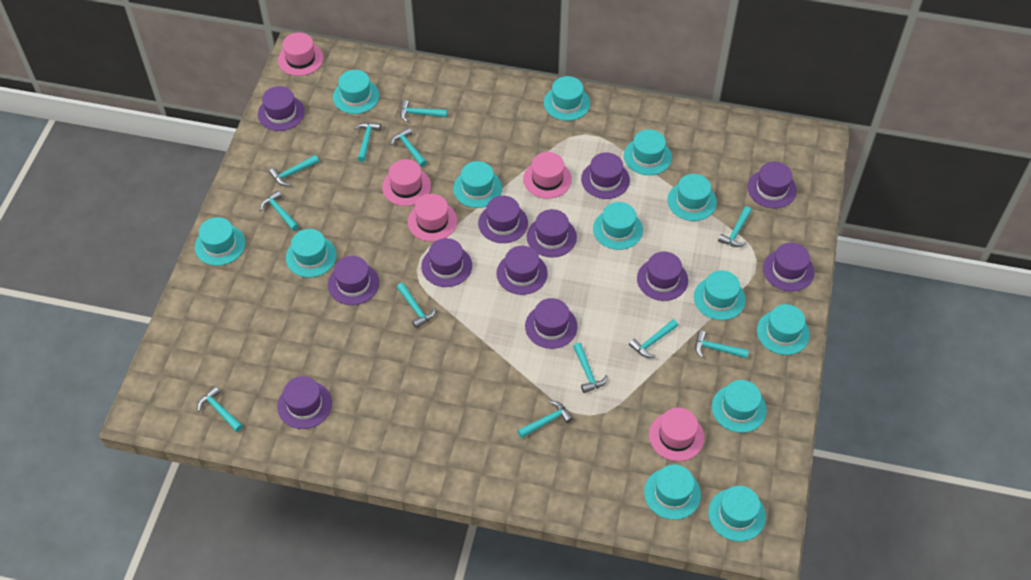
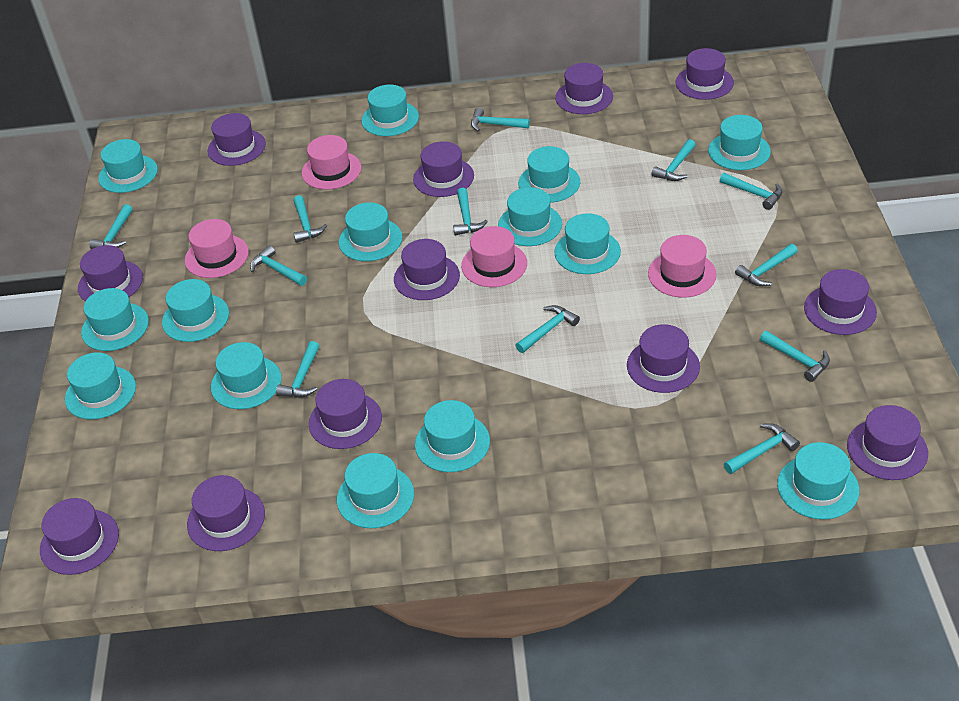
pink hat: [278,33,324,76] [382,159,431,206] [408,194,457,242] [523,152,572,199] [649,408,704,461] = 5 -> [185,219,249,278] [302,135,362,190] [461,226,527,287] [648,235,717,297] = 4
turquoise hat: [195,217,246,266] [286,229,337,278] [333,70,379,114] [453,161,502,208] [544,76,590,121] [593,202,643,250] [624,129,672,175] [644,464,701,520] [668,174,717,221] [694,270,746,320] [708,486,766,542] [712,380,767,433] [757,304,810,355] = 13 -> [65,352,136,420] [81,288,149,351] [98,139,158,193] [162,279,229,342] [211,342,282,409] [337,453,414,528] [339,202,402,261] [361,85,419,136] [415,400,490,472] [498,187,562,246] [518,146,580,203] [554,213,621,274] [708,115,771,170] [777,442,860,520] = 14

